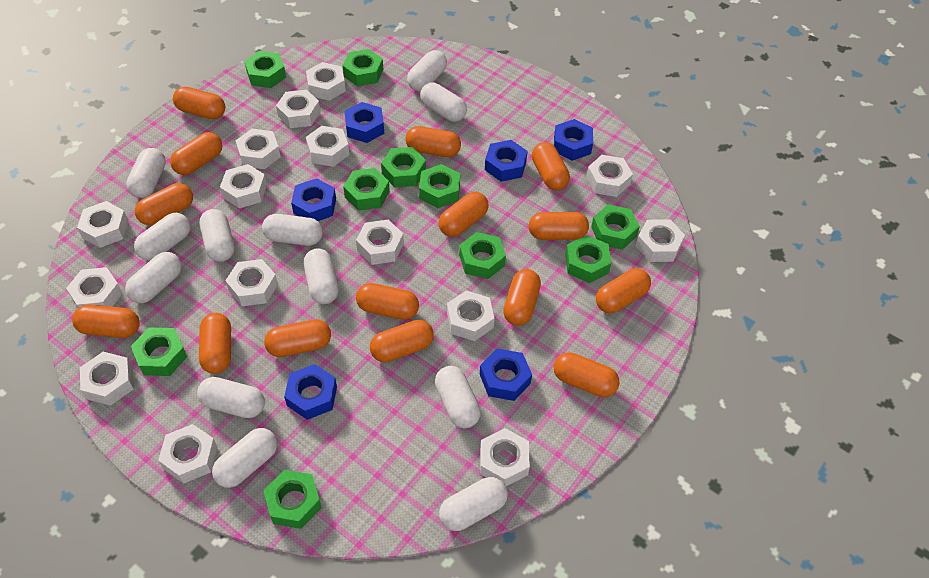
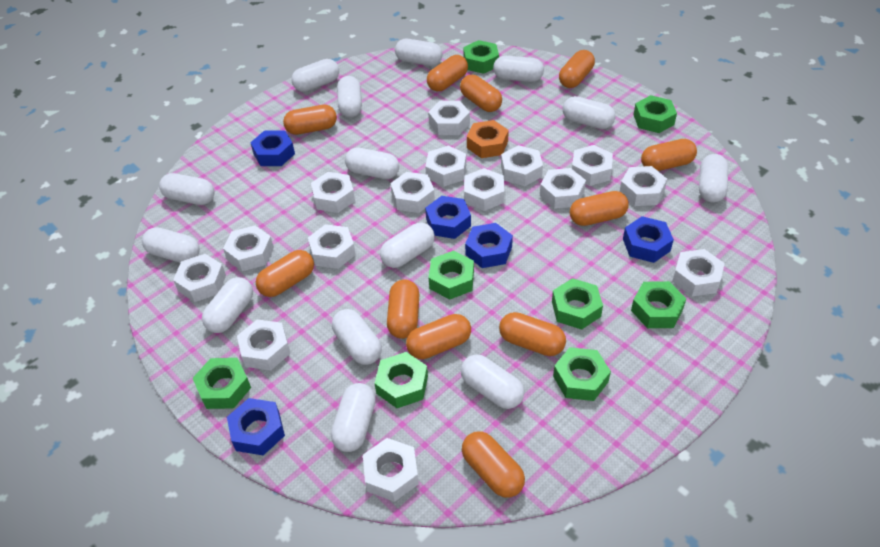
blue nut: [284,364,337,420] [291,178,336,221] [344,102,384,143] [480,349,532,401] [485,140,527,182] [554,119,593,161] = 6 -> [227,398,285,455] [250,130,295,166] [425,196,471,239] [465,223,513,268] [623,216,674,263] = 5
green nut: [131,327,187,376] [244,51,286,88] [263,470,322,529] [343,49,383,86] [343,168,390,211] [381,147,426,187] [419,164,460,208] [459,232,506,279] [566,235,611,283] [591,204,640,250] = 10 -> [192,358,251,409] [375,352,428,408] [429,251,474,300] [463,40,499,74] [552,278,603,330] [553,347,611,401] [631,281,686,328] [633,95,677,133] = 8
orange capsule: [72,304,140,338] [135,183,193,225] [170,132,222,175] [173,87,225,119] [199,313,231,374] [264,319,331,357] [356,283,419,320] [370,320,434,362] [405,126,461,157] [438,192,488,237] [503,269,541,326] [529,212,589,240] [532,142,570,190] [554,352,620,397] [596,268,651,313] = 15 -> [256,250,314,297] [283,105,337,135] [387,279,420,339] [406,314,471,359] [427,55,468,91] [460,75,502,112] [462,431,525,498] [499,312,566,356] [559,50,595,88] [570,191,629,226] [641,139,697,171] = 11
orange nut: none = 0 -> [467,120,509,158] = 1
white capsule: [125,252,182,303] [126,148,166,198] [134,213,190,260] [197,377,265,418] [199,209,235,262] [212,428,277,488] [262,214,323,246] [304,248,339,304] [407,50,447,91] [420,83,467,122] [435,366,481,428] [439,477,508,531] = 12 -> [142,227,200,263] [159,173,214,205] [202,277,253,333] [292,59,339,92] [331,383,375,452] [332,309,382,365] [337,76,362,117] [345,147,399,179] [380,223,435,268] [395,39,442,66] [461,355,524,409] [493,56,544,82] [563,96,616,129] [699,154,728,202] = 14

